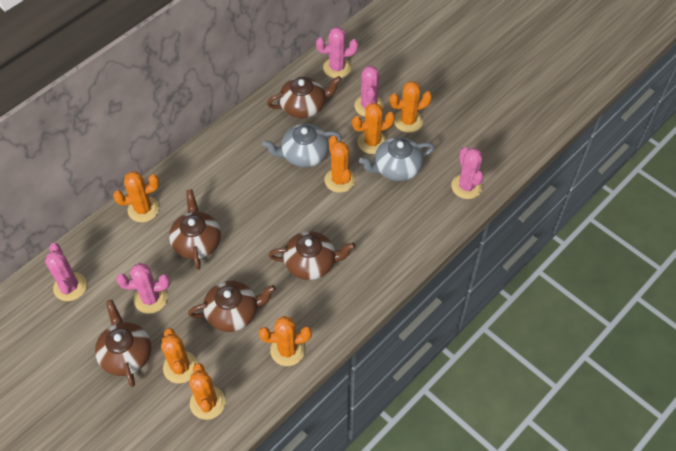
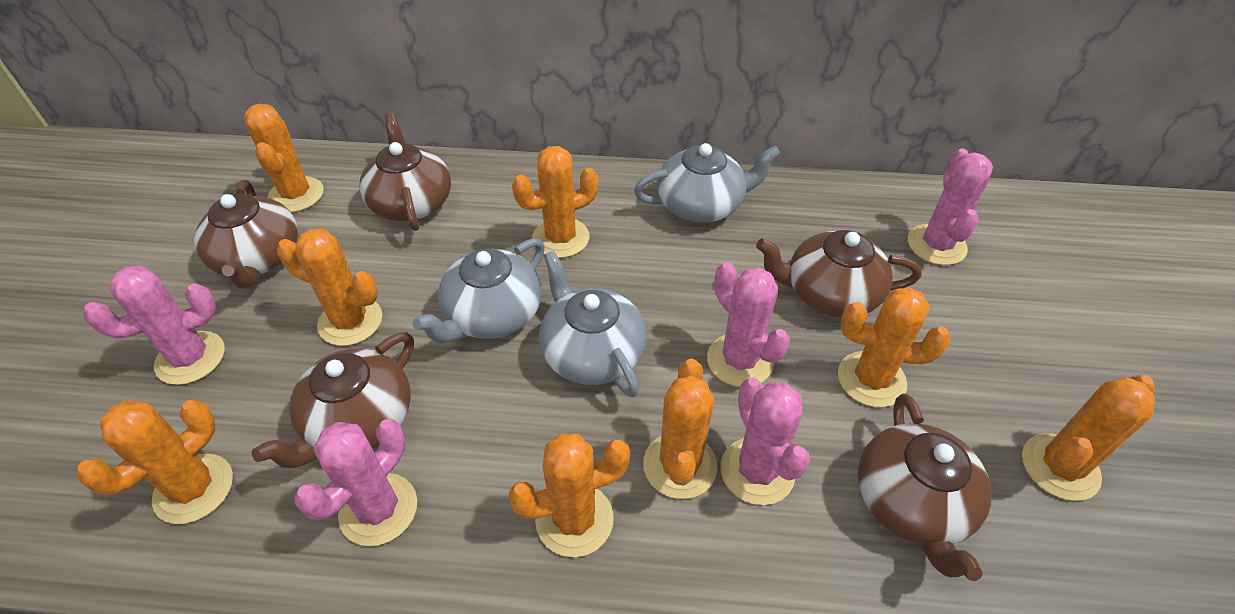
grey teapot: [262,124,342,167] [359,137,435,181] = 2 -> [413,238,545,343] [539,251,647,397] [634,143,781,223] = 3
orange cactus: [113,171,159,222] [161,328,198,383] [189,363,225,420] [259,316,312,366] [324,136,355,193] [352,103,395,154] [390,81,432,133] = 7 -> [77,400,233,524] [243,104,324,212] [277,229,382,346] [508,433,630,557] [512,146,599,258] [643,359,718,499] [838,287,951,407] [1022,375,1155,501] = 8

